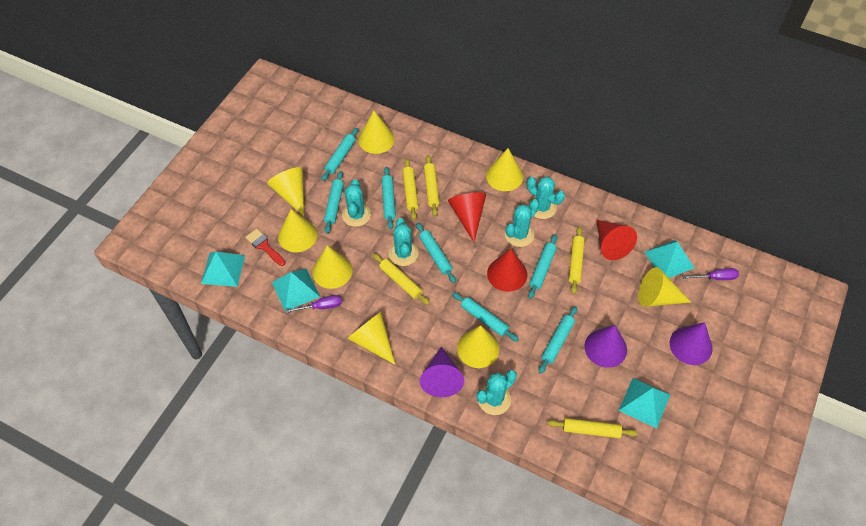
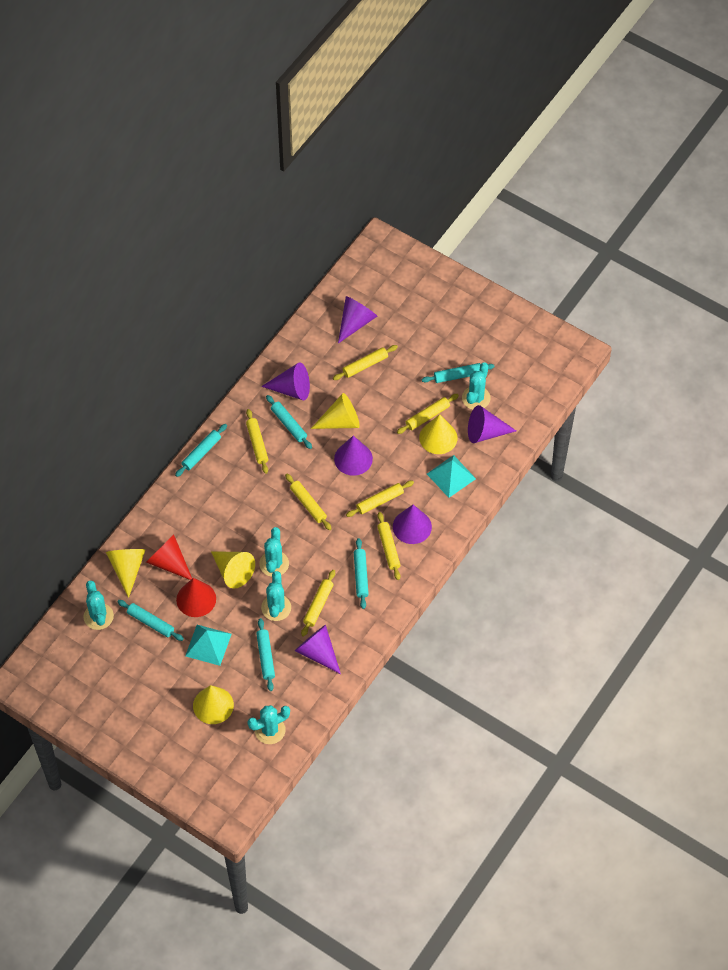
purple cone: [420,346,464,397] [584,325,627,368] [670,322,712,365] = 3 -> [261,363,310,400] [295,625,341,674] [334,436,373,476] [338,296,377,343] [393,505,432,544] [468,405,516,443] = 6
purple screwdriver: [284,295,342,313] [682,268,739,280] = 2 -> none = 0
red brush: [246,229,285,266] = 1 -> none = 0
red cone: [448,193,486,242] [487,249,527,292] [597,220,637,260] = 3 -> [146,534,192,580] [176,578,216,617] = 2
turquoise pyramid: [201,252,245,287] [272,268,320,310] [618,378,670,428] [644,240,695,278] = 4 -> [185,625,232,666] [427,455,476,498] = 2
turquoise rolling pin: [321,128,358,181] [324,171,344,234] [381,167,396,229] [416,223,456,283] [452,292,519,342] [528,234,557,299] [539,306,577,374] = 7 -> [117,600,184,641] [175,424,227,477] [256,618,275,691] [266,395,312,449] [354,538,369,609] [422,363,495,383] = 6
yellow cone: [267,167,304,216] [278,209,317,252] [312,245,353,289] [347,312,396,365] [358,111,395,154] [457,325,500,368] [486,148,523,191] [638,267,691,307] = 8 -> [106,549,145,598] [193,685,234,724] [211,551,255,589] [311,393,360,429] [419,414,458,454] = 5
yellow rolling pin: [373,253,430,305] [403,159,418,220] [424,155,440,216] [547,418,638,438] [569,226,585,294] = 5 -> [246,409,268,474] [285,474,332,530] [301,570,335,636] [333,345,398,380] [346,481,414,517] [377,512,401,580] [397,394,459,434] = 7

